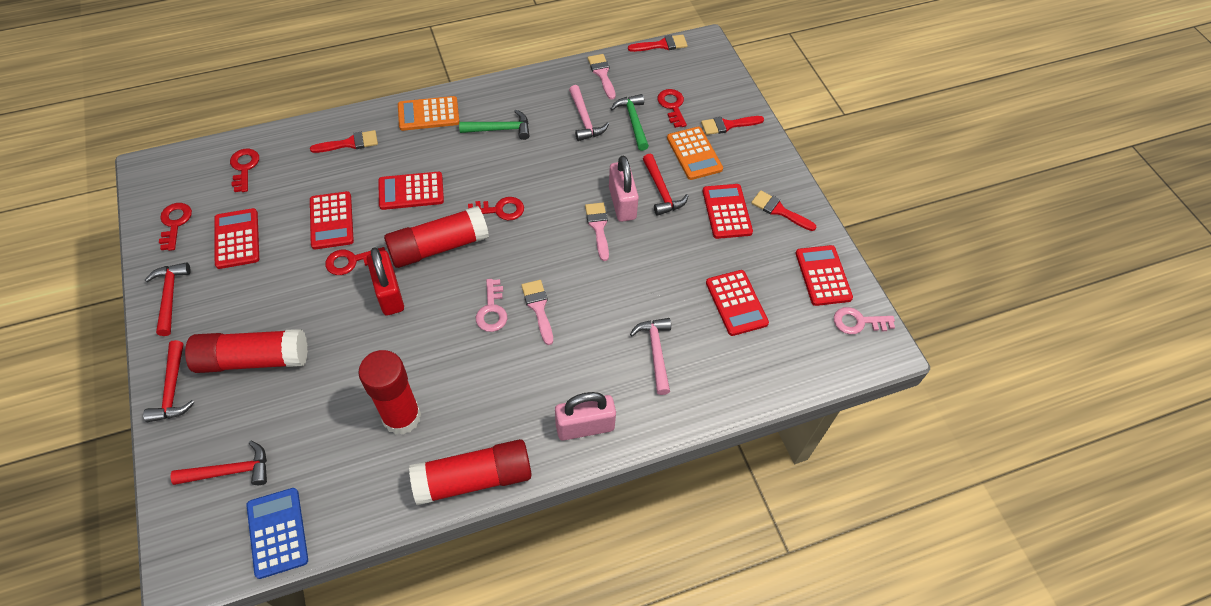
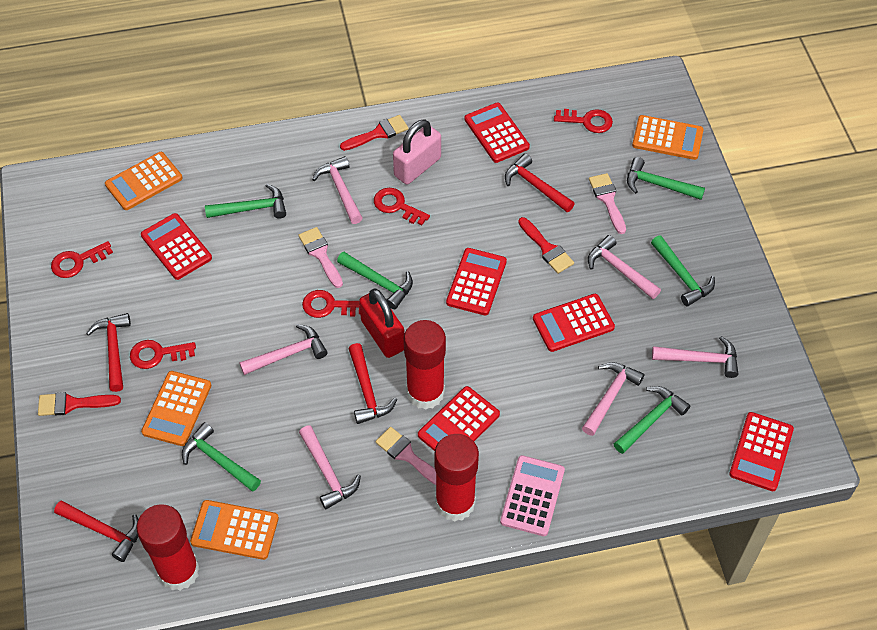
blue calculator: [246,488,308,579] = 1 -> none = 0
green hammer: [459,110,530,140] [611,94,649,151] = 2 -> [182,422,261,492] [205,184,286,219] [337,252,413,309] [614,386,690,454] [627,157,705,200] [651,235,715,306] = 6
orange calculator: [398,96,460,131] [667,127,723,180] = 2 -> [105,152,183,210] [141,371,211,446] [190,500,279,560] [632,115,704,160] = 4
pink calculator: none = 0 -> [500,455,565,536] = 1
pink hammer: [569,85,609,141] [630,318,671,395] = 2 -> [239,324,327,375] [299,425,361,510] [312,156,363,224] [582,362,644,436] [588,235,661,299] [652,336,738,378] = 6
pink key: [476,279,507,332] [834,307,895,334] = 2 -> none = 0
pink padlock: [555,392,616,441] [609,155,639,222] = 2 -> [393,119,441,185] = 1
red brush: [310,130,378,153] [628,35,688,52] [701,116,764,135] [751,190,816,231] = 4 -> [38,392,121,416] [340,115,409,151] [518,217,574,274] = 3
red glue stick: [185,329,308,373] [358,350,421,435] [384,206,489,268] [409,439,532,505] = 4 -> [137,504,200,591] [404,320,446,410] [434,434,479,522] = 3

